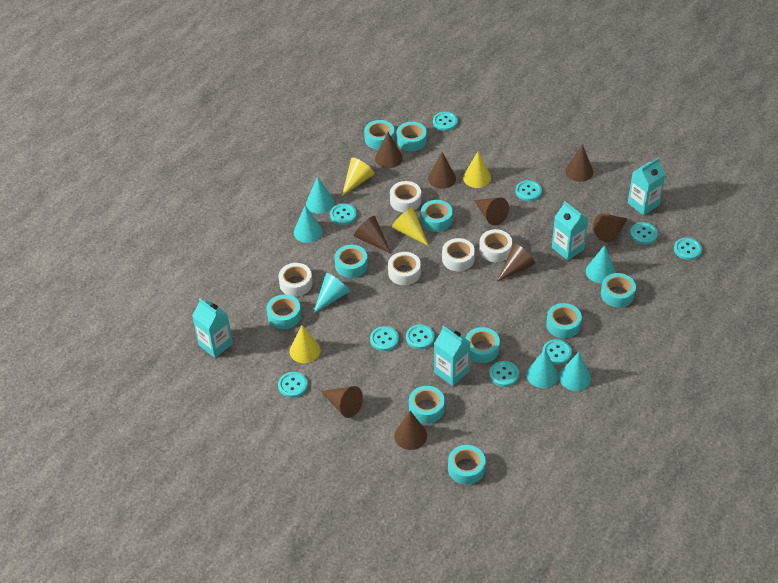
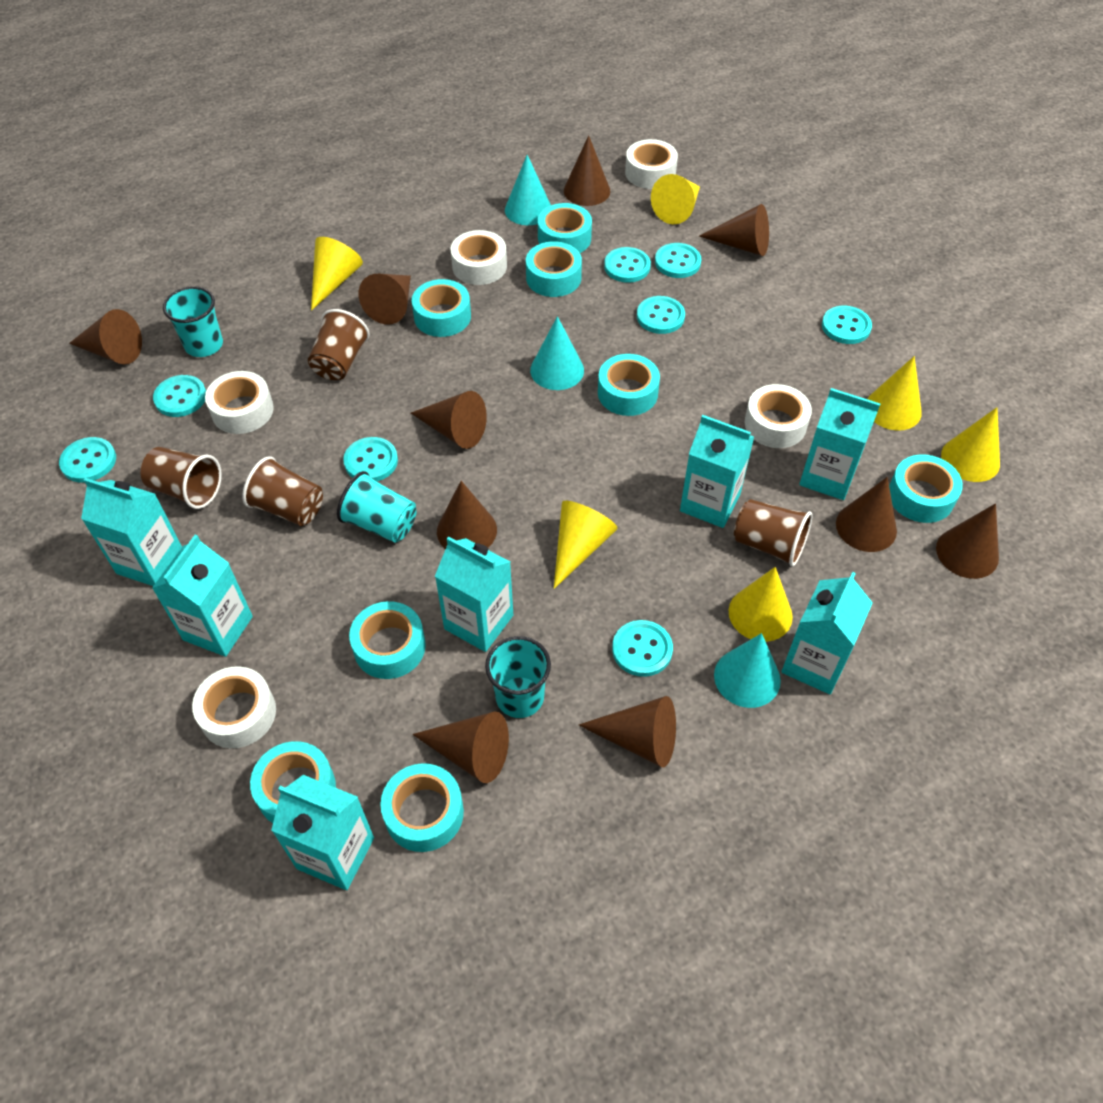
brown cone: [321,386,363,418] [354,216,391,253] [375,132,403,168] [394,411,427,450] [428,152,456,189] [474,198,509,225] [497,243,535,282] [565,144,593,182] [593,214,628,242] = 9 -> [69,309,142,364] [359,274,411,324] [411,391,487,449] [412,711,509,783] [437,481,497,549] [564,135,610,206] [579,696,676,767] [699,204,769,256] [836,477,897,552] [936,503,999,579] = 10
brown cup: none = 0 -> [141,447,222,509] [242,456,323,526] [308,309,369,380] [734,499,813,567] = 4
turquoise button: [278,372,308,398] [330,204,357,225] [370,326,399,351] [406,324,435,349] [433,112,458,131] [489,361,519,387] [516,180,542,201] [542,339,572,365] [630,222,658,244] [674,237,702,260] = 10 -> [59,437,116,483] [153,375,206,417] [343,437,398,481] [604,247,651,283] [612,620,673,677] [637,296,685,334] [655,243,702,278] [822,306,872,344] = 8
turquoise carton: [192,298,233,358] [434,326,470,386] [552,201,588,260] [628,157,665,216] = 4 -> [81,478,182,586] [152,535,253,657] [271,775,374,890] [435,536,513,652] [680,415,754,528] [781,572,873,694] [799,388,880,500] = 7
turquoise cone: [294,205,322,243] [306,176,334,214] [313,273,350,314] [526,349,558,388] [559,352,591,391] [586,245,616,283] = 6 -> [505,155,551,225] [530,316,584,390] [714,633,781,708] = 3
turquoise cup: none = 0 -> [163,286,223,357] [337,471,417,543] [485,636,551,718] = 3
turquoise tape: [266,295,301,329] [335,245,368,278] [364,120,395,150] [397,122,427,151] [409,386,445,424] [421,200,453,232] [448,445,486,485] [465,327,500,363] [546,303,582,338] [601,273,636,307] = 10 -> [250,741,336,823] [349,601,426,679] [380,763,464,852] [412,279,471,337] [526,241,582,297] [538,203,592,253] [598,354,660,416] [889,454,963,523] = 8
yellow cone: [290,325,321,363] [342,158,374,196] [392,208,429,246] [463,151,491,188] = 4 -> [311,237,363,311] [554,501,618,589] [651,174,700,225] [729,567,793,642] [867,356,922,430] [941,407,1000,482] = 6

